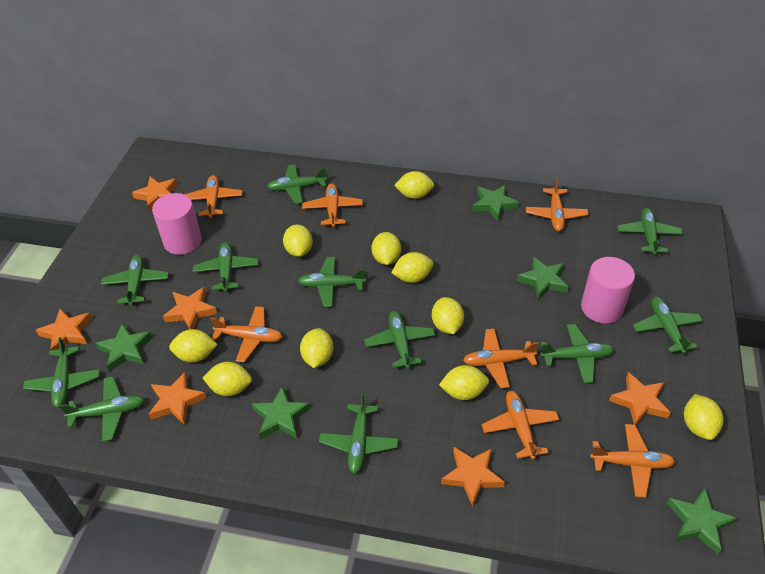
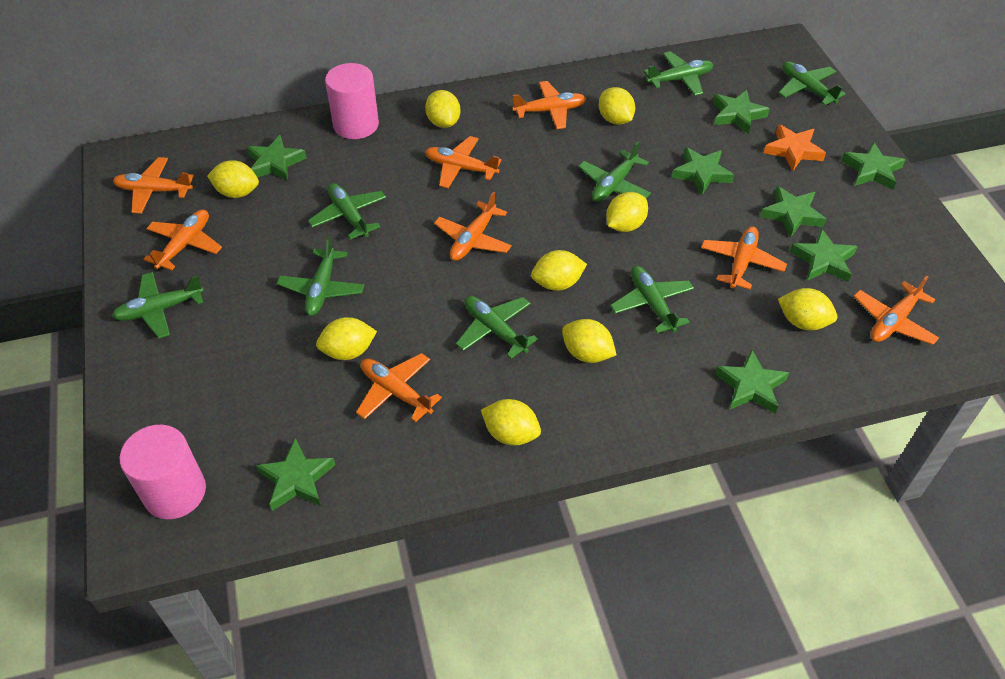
green plane: [23,337,100,408] [59,376,144,442] [101,255,168,306] [193,242,258,292] [267,164,327,204] [298,257,366,307] [319,394,398,474] [364,311,435,369] [540,324,614,383] [617,208,683,255] [633,297,703,354] = 11 -> [112,272,204,339] [277,236,364,316] [308,183,386,240] [456,296,538,359] [578,141,651,202] [610,266,694,333] [644,51,713,96] [779,61,846,105] = 8
green star: [95,323,153,372] [252,386,310,439] [472,185,519,221] [517,257,569,300] [667,488,737,554] = 5 -> [247,135,307,181] [256,438,335,511] [672,147,734,195] [713,90,770,134] [715,350,789,413] [760,186,826,238] [790,228,858,282] [841,142,906,190] = 8
orange plane: [184,175,242,218] [210,306,283,362] [302,183,363,227] [463,329,539,388] [482,391,560,460] [526,178,588,231] [590,424,675,498] = 7 -> [113,157,194,214] [143,210,222,270] [356,353,442,422] [425,136,502,188] [434,192,512,261] [512,81,586,129] [701,226,787,290] [854,276,939,345] = 8
orange star: [36,309,92,350] [132,177,177,212] [148,372,207,425] [163,287,217,329] [441,447,505,507] [609,372,671,425] = 6 -> [764,124,826,171] = 1
yellow lemon: [169,329,218,363] [203,362,252,396] [283,225,313,257] [300,328,334,368] [372,232,401,265] [391,252,433,283] [394,171,434,199] [432,297,464,334] [439,365,489,400] [684,394,723,440] = 10 -> [207,160,259,198] [316,317,377,360] [425,90,460,128] [481,399,541,445] [531,250,587,291] [562,319,616,363] [599,87,635,125] [606,192,648,232] [778,288,837,330] = 9

